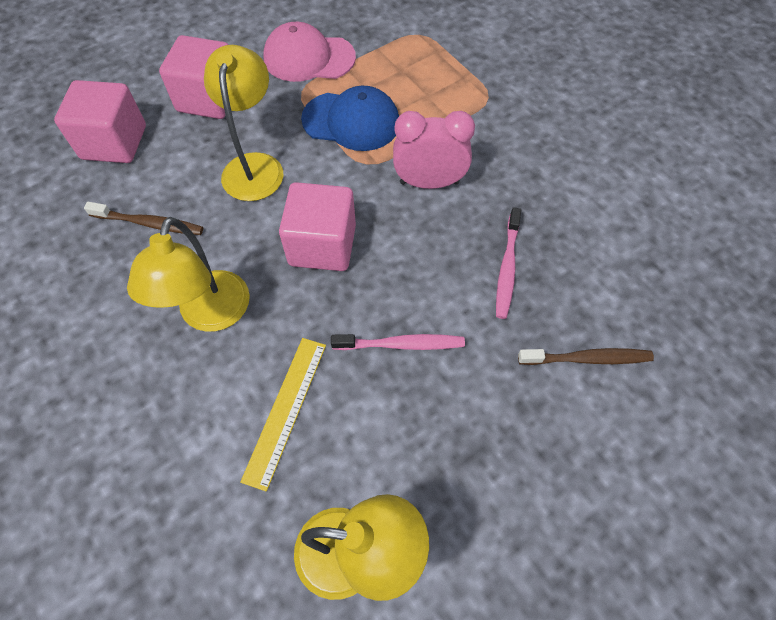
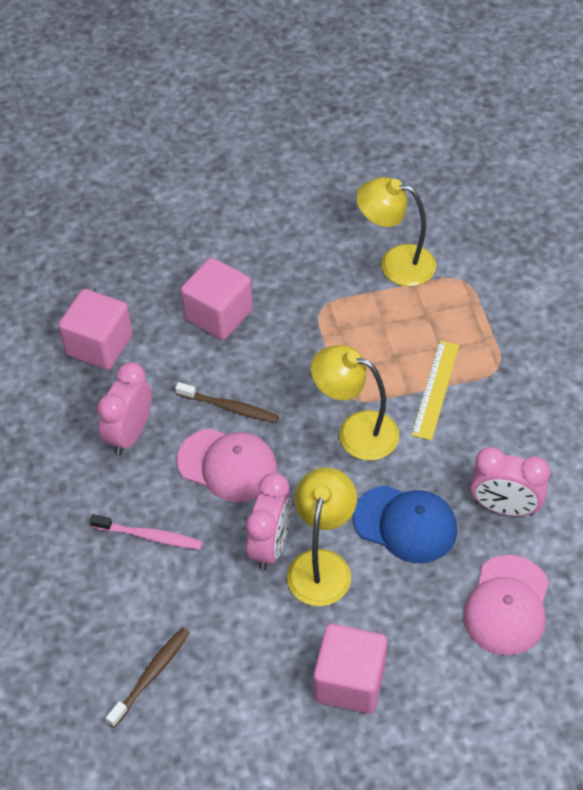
pink cap: [263,22,356,82] = 1 -> [177,428,277,502] [463,555,549,655] = 2
pink clock: [393,111,475,189] = 1 -> [97,362,152,455] [246,473,292,571] [470,447,550,516] = 3
pink toothbrush: [331,334,465,350] [496,207,521,319] = 2 -> [90,514,203,550] = 1

